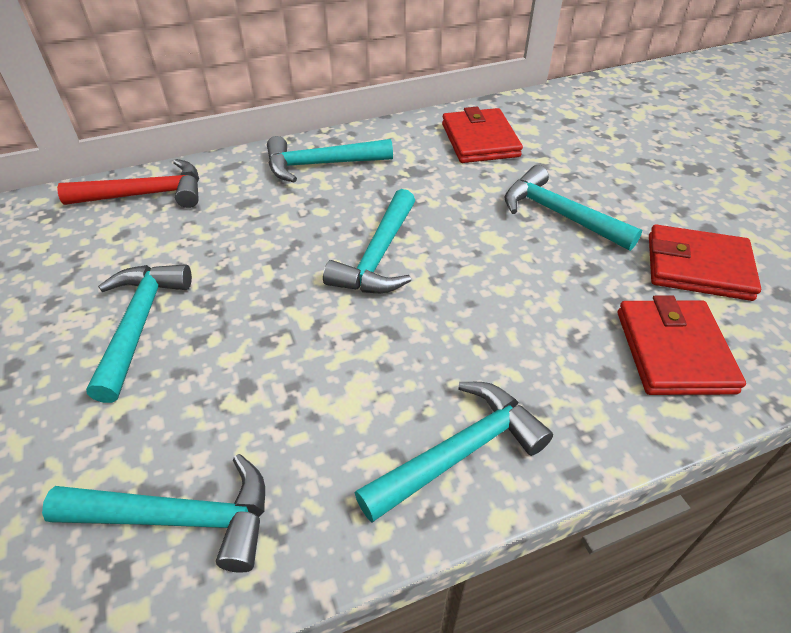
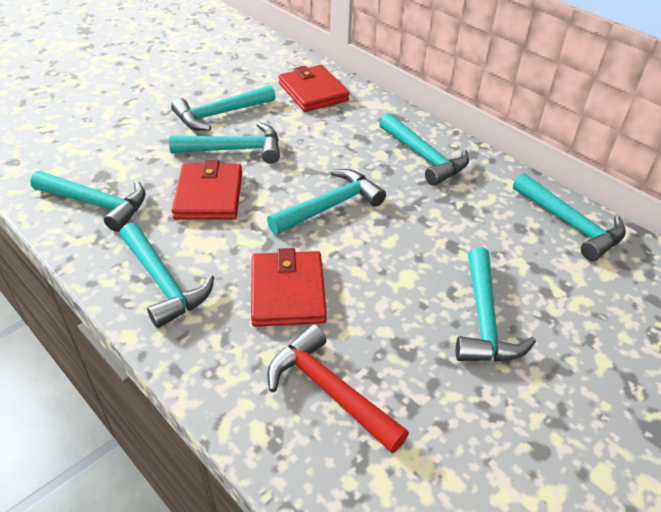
turquoise hammer: [42,454,265,573] [86,264,192,403] [267,136,393,182] [323,189,415,293] [355,382,553,523] [505,165,642,251] = 6 -> [30,171,146,232] [120,223,214,328] [169,122,280,163] [171,85,275,131] [267,169,386,235] [379,113,469,186] [456,247,536,362] [513,173,626,261] = 8

